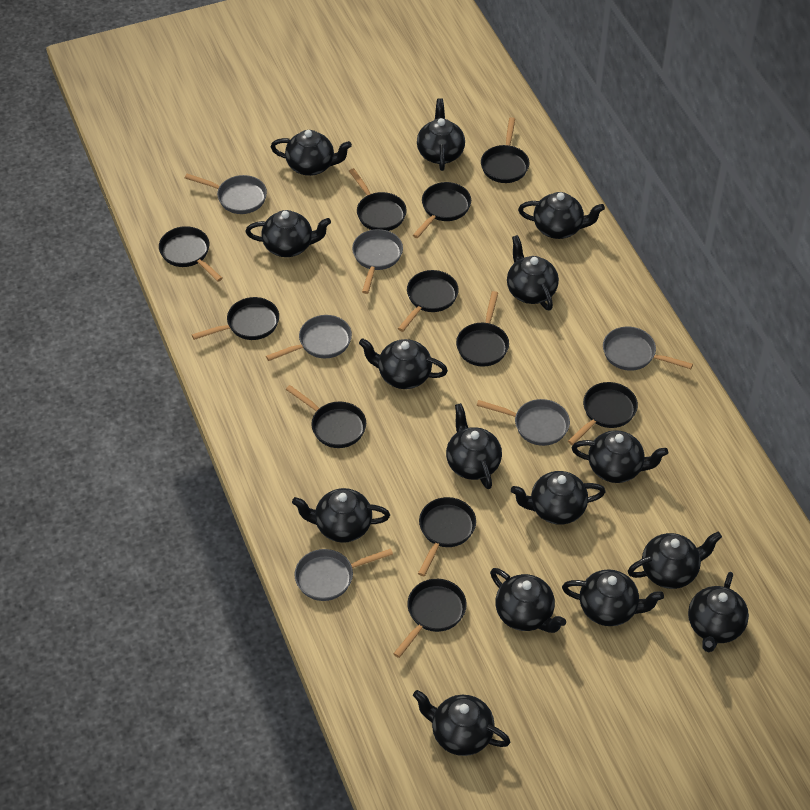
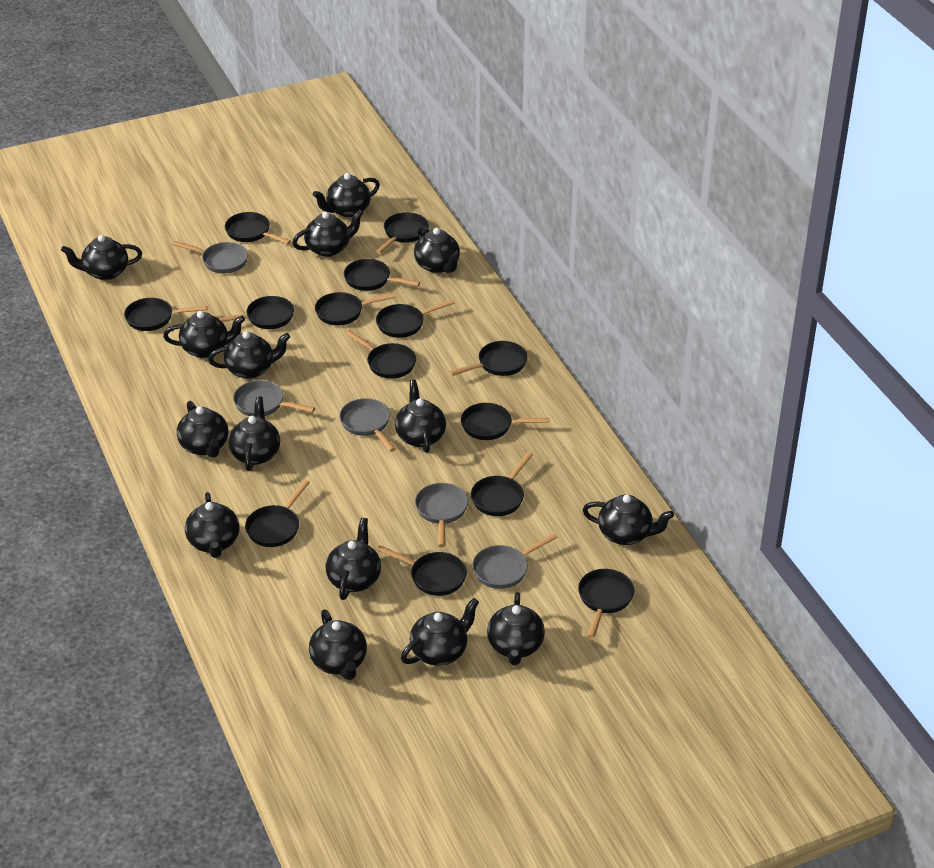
black pan: [159,226,223,282] [192,297,279,340] [286,385,366,448] [349,168,407,231] [393,579,467,658] [398,270,459,332] [413,182,471,238] [418,497,476,576] [456,291,509,366] [481,117,529,183] [568,382,638,445] = 11 -> [124,298,207,331] [218,296,294,329] [225,212,291,244] [245,480,310,547] [315,292,396,325] [344,259,420,291] [345,330,416,379] [376,212,429,254] [376,299,455,338] [377,545,467,596] [449,341,528,376] [461,403,549,440] [471,452,533,516] [578,569,634,638] = 14
grey pan: [185,174,267,214] [266,315,352,361] [295,548,393,601] [352,229,403,294] [477,399,570,446] [603,327,693,371] = 6 -> [172,241,248,273] [233,380,315,416] [340,398,396,452] [415,483,468,547] [472,533,558,589] = 5

